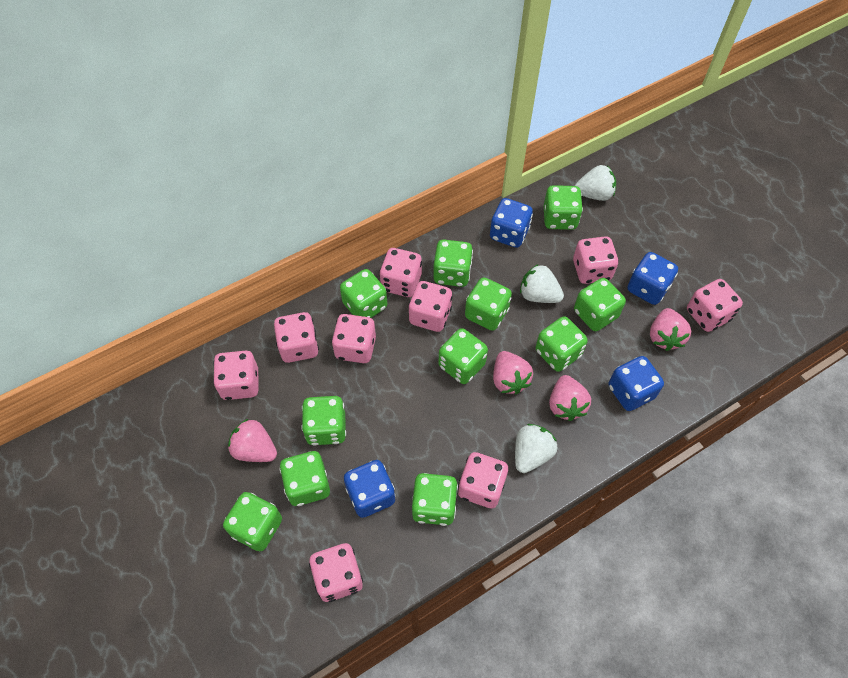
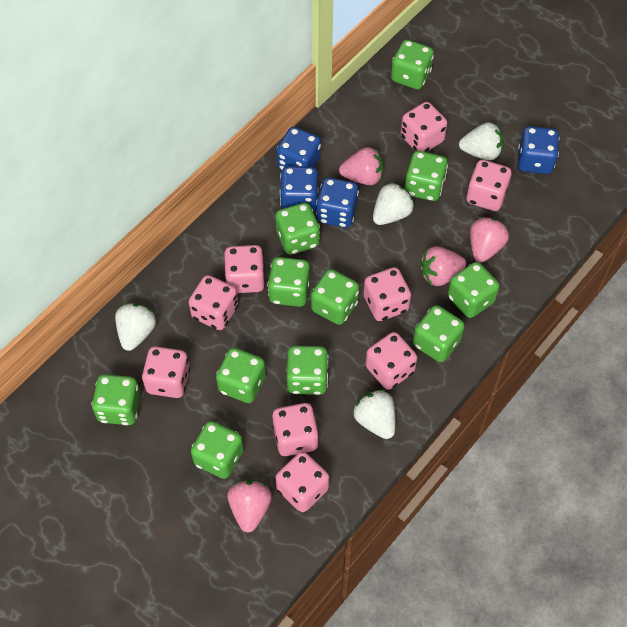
white strawberry: [515,424,557,473] [520,264,564,303] [575,165,616,201] = 3 -> [115,303,156,351] [353,390,395,439] [373,182,414,225] [459,122,503,160] = 4

